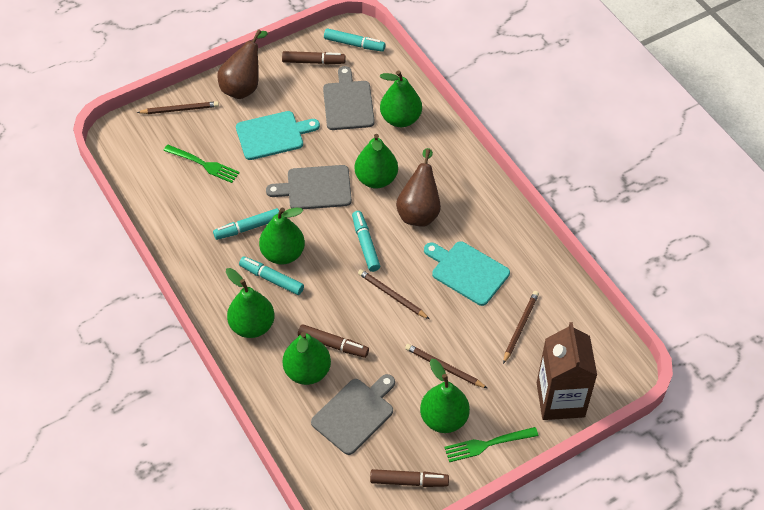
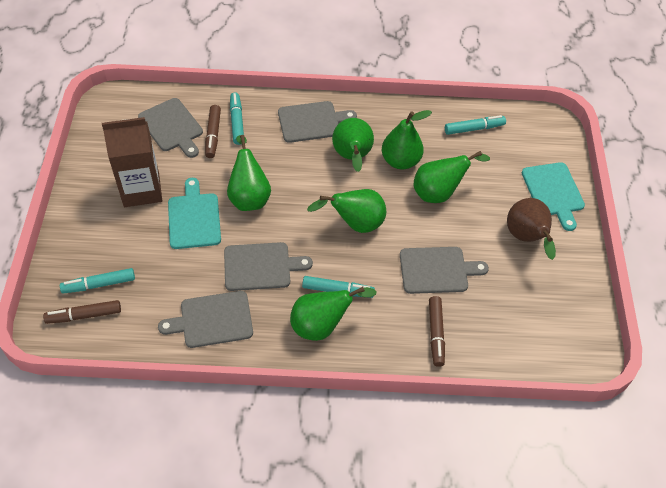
brown pear: [217,29,268,99] [396,148,441,227] = 2 -> [507,198,556,260] = 1
brown pencil: [137,101,219,114] [358,269,429,319] [405,344,487,388] [503,291,539,364] = 4 -> none = 0
green fork: [163,145,240,183] [444,427,538,462] = 2 -> none = 0
grey cutting board: [266,165,352,209] [311,374,395,455] [323,66,375,130] = 3 -> [138,98,203,158] [158,291,253,348] [224,242,313,291] [278,101,357,143] [400,247,489,294] = 5

